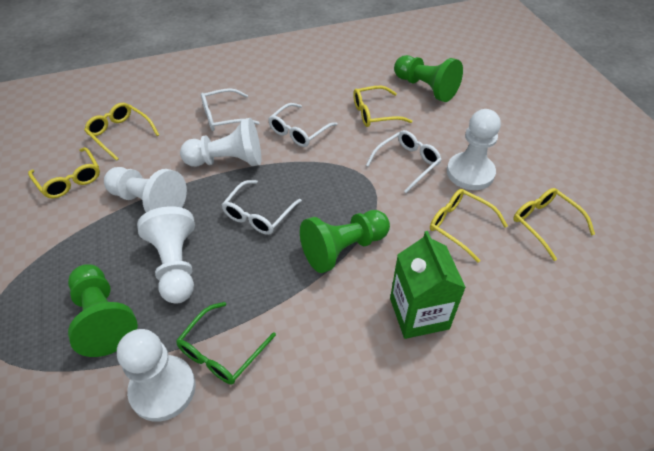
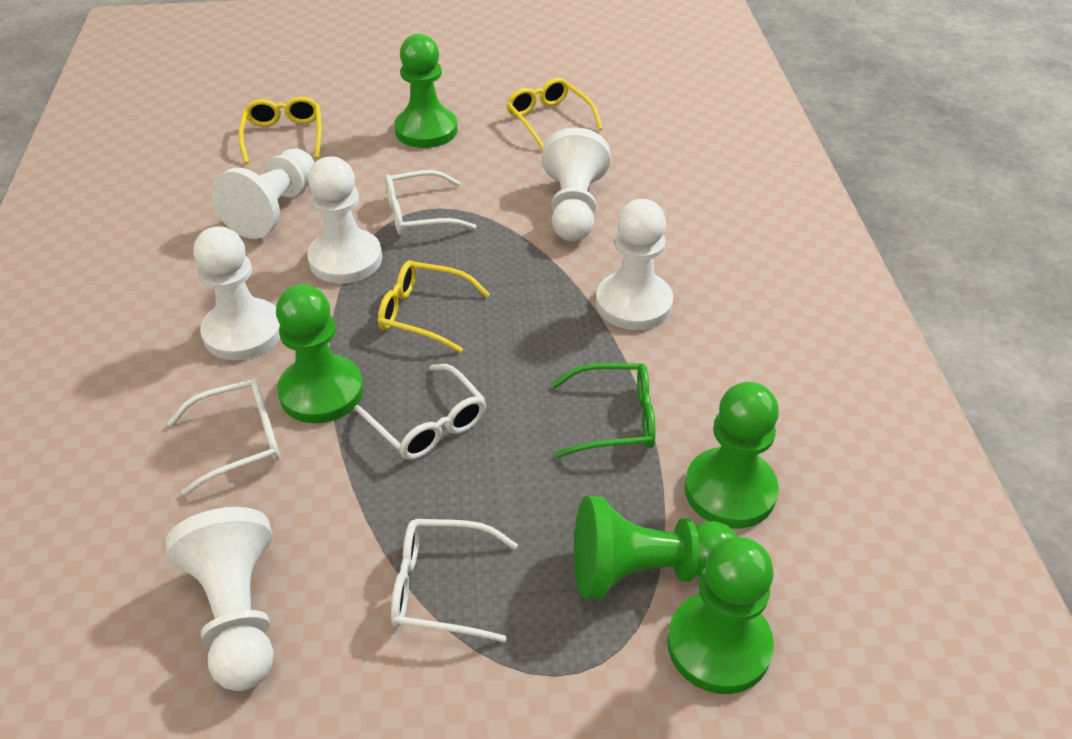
green carton: [390,231,466,339] = 1 -> none = 0
green pawn: [68,264,138,357] [300,210,390,273] [394,55,463,102] = 3 -> [276,284,364,423] [394,34,458,148] [574,496,738,599] [667,537,774,694] [685,382,779,528] = 5
white pawn: [104,167,187,212] [117,329,196,422] [137,206,195,304] [180,118,261,167] [447,109,501,190] = 5 -> [166,507,274,691] [193,226,280,360] [212,149,315,239] [307,156,382,283] [542,128,610,242] [596,199,673,330] = 6
yellow glasses: [28,147,100,198] [84,103,159,161] [353,86,412,127] [430,189,508,263] [513,188,595,261] = 5 -> [238,96,322,164] [378,260,490,353] [506,78,603,149] = 3

